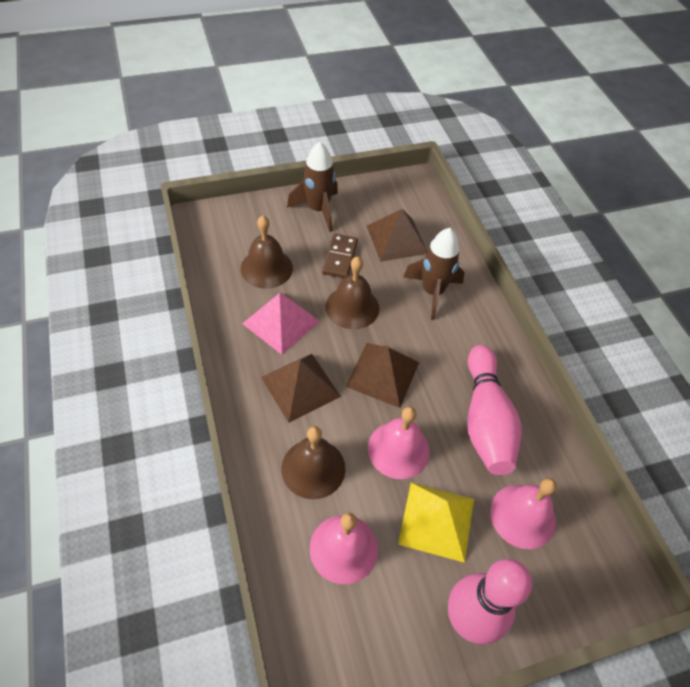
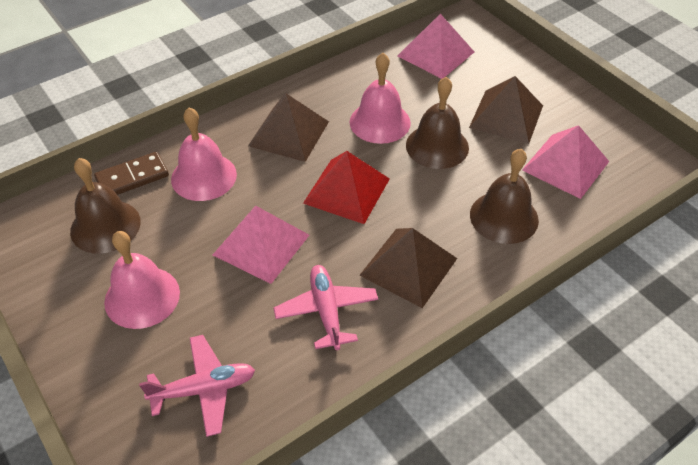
brown rocket: [287,142,338,232] [403,228,465,320] = 2 -> none = 0
pink bowling pin: [448,559,532,644] [467,345,522,475] = 2 -> none = 0
pink plane: none = 0 -> [139,335,255,437] [273,265,378,350] = 2
pink pyramid: [242,292,320,355] = 1 -> [213,206,309,284] [397,14,474,79] [522,125,609,199] = 3
red pyramid: none = 0 -> [303,151,390,224] = 1
yellow pyramid: [398,483,474,563] = 1 -> none = 0

